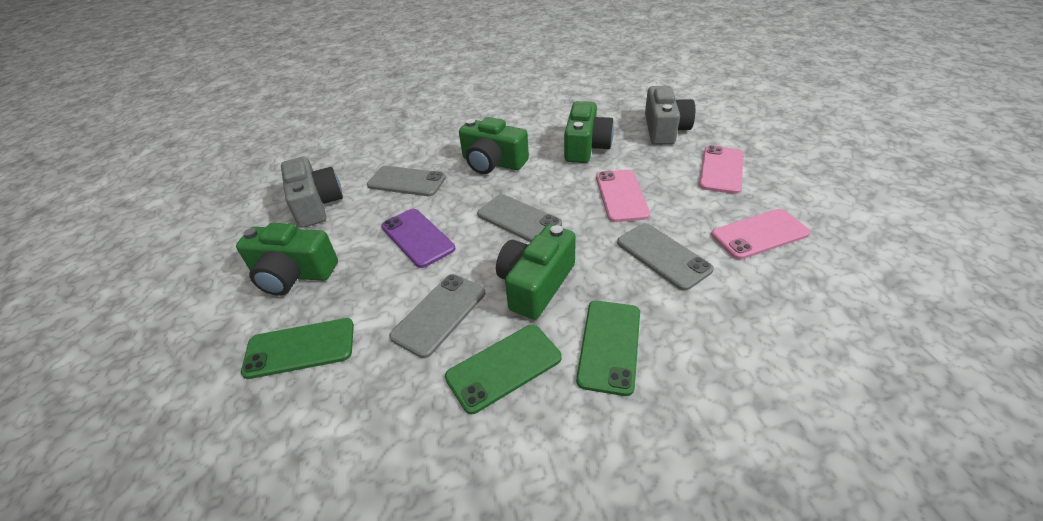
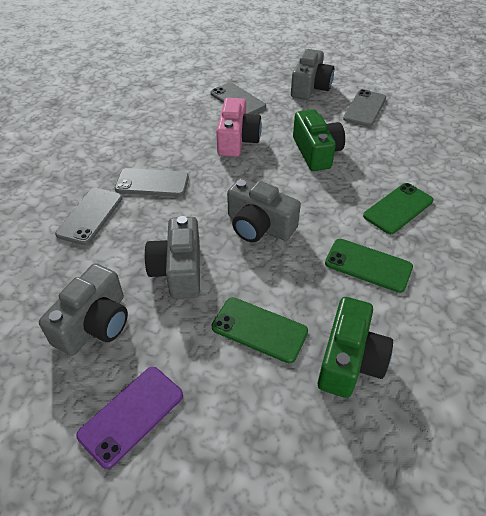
green camera: [236,223,338,296] [459,117,529,174] [496,225,576,320] [564,101,614,163] = 4 -> [293,109,345,171] [318,297,393,398] = 2
grey camera: [281,157,343,228] [645,86,695,145] = 2 -> [39,263,128,356] [144,216,200,299] [227,178,301,242] [291,49,334,100] = 4
pink camera: none = 0 -> [216,98,262,157] = 1
pink phone: [596,170,650,222] [699,145,743,194] [711,209,810,259] = 3 -> none = 0

